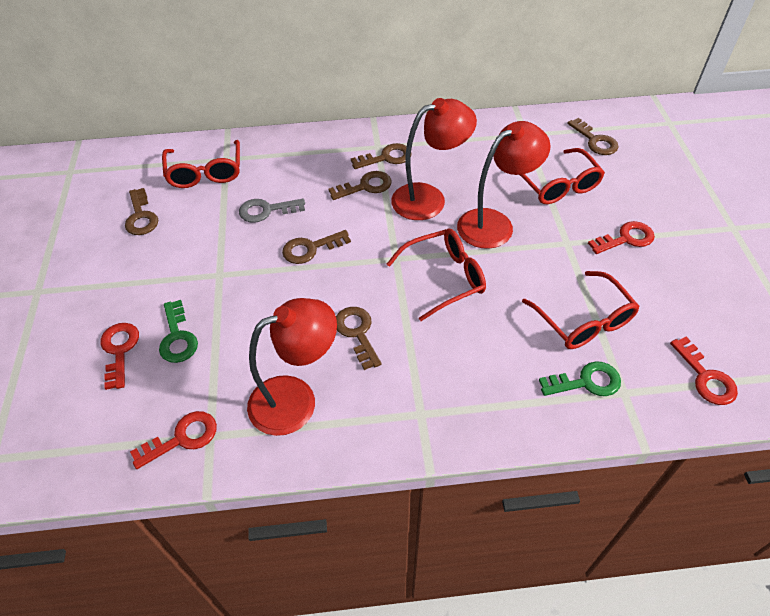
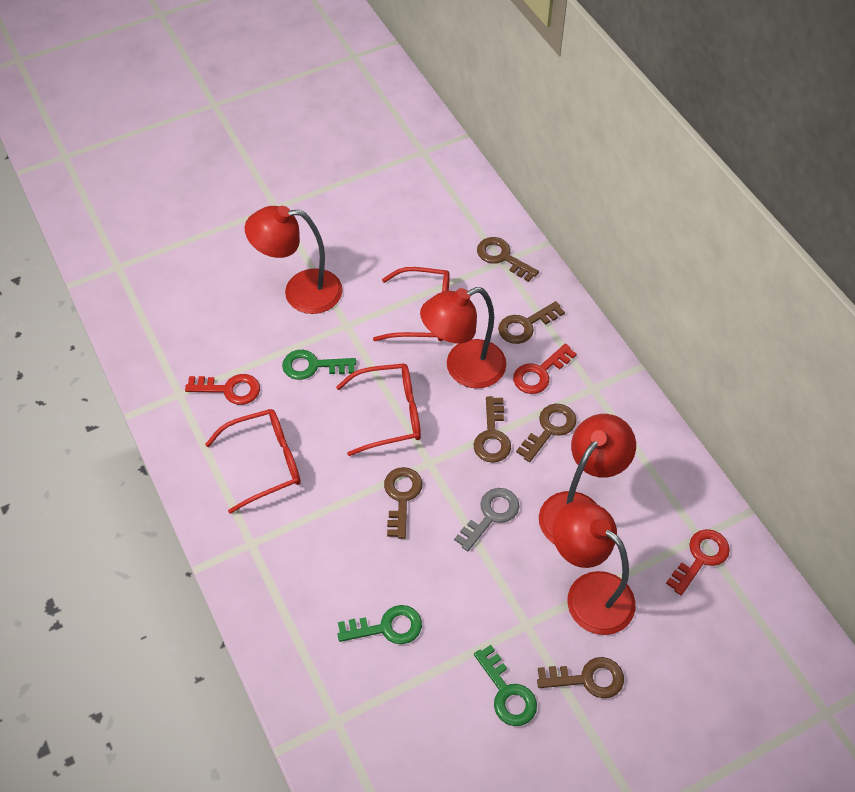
green key: [159,300,198,363] [539,361,621,396] = 2 -> [282,350,356,380] [337,605,422,644] [474,645,537,726] = 3
red glasses: [162,140,240,188] [387,229,486,321] [520,148,605,204] [522,271,640,349] = 4 -> [205,409,301,514] [336,363,421,456] [373,267,450,341] = 3
red key: [100,323,139,390] [130,411,217,469] [588,221,655,254] [670,337,738,405] = 4 -> [185,374,260,405] [513,344,577,394] [666,529,730,595] = 3
red lamp: [247,298,337,436] [391,98,477,220] [457,121,551,249] = 3 -> [245,206,343,314] [420,287,506,388] [539,414,636,544] [553,500,636,635] = 4

